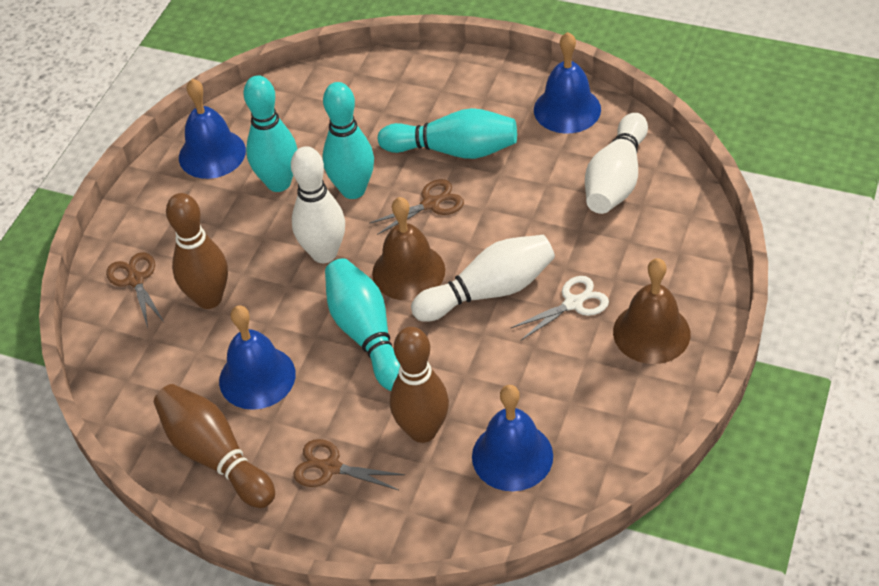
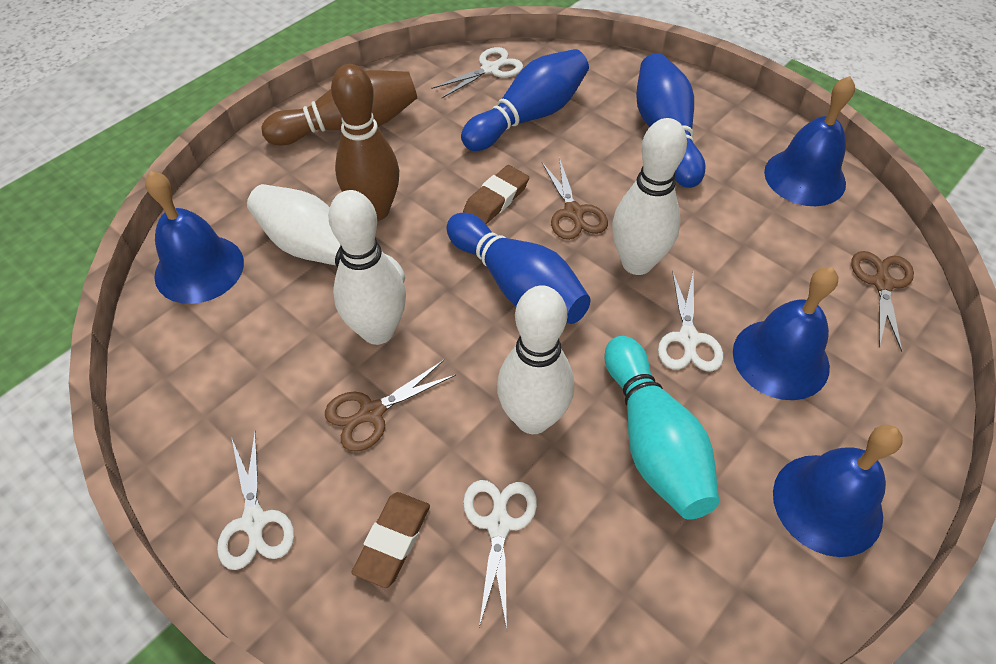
blue bowling pin: none = 0 -> [446,213,590,324] [461,49,589,151] [636,53,706,188] = 3
brown bell: [372,197,445,300] [613,258,690,364] = 2 -> none = 0
brown bowling pin: [154,384,275,508] [166,193,228,309] [390,327,449,443] = 3 -> [262,70,417,146] [331,64,399,221] = 2
brown eraser: none = 0 -> [351,492,430,588] [463,165,529,224] = 2
turquoise bowling pin: [244,75,297,192] [322,82,374,199] [325,258,400,391] [378,108,517,159] = 4 -> [604,336,719,519] = 1
white bowling pin: [291,146,345,263] [411,235,555,322] [585,113,648,214] = 3 -> [247,184,405,283] [328,190,406,345] [497,285,574,434] [612,118,687,275] = 4
white scissors: [511,276,609,341] = 1 -> [217,432,294,570] [432,47,523,99] [463,480,537,629] [658,270,723,372] = 4

